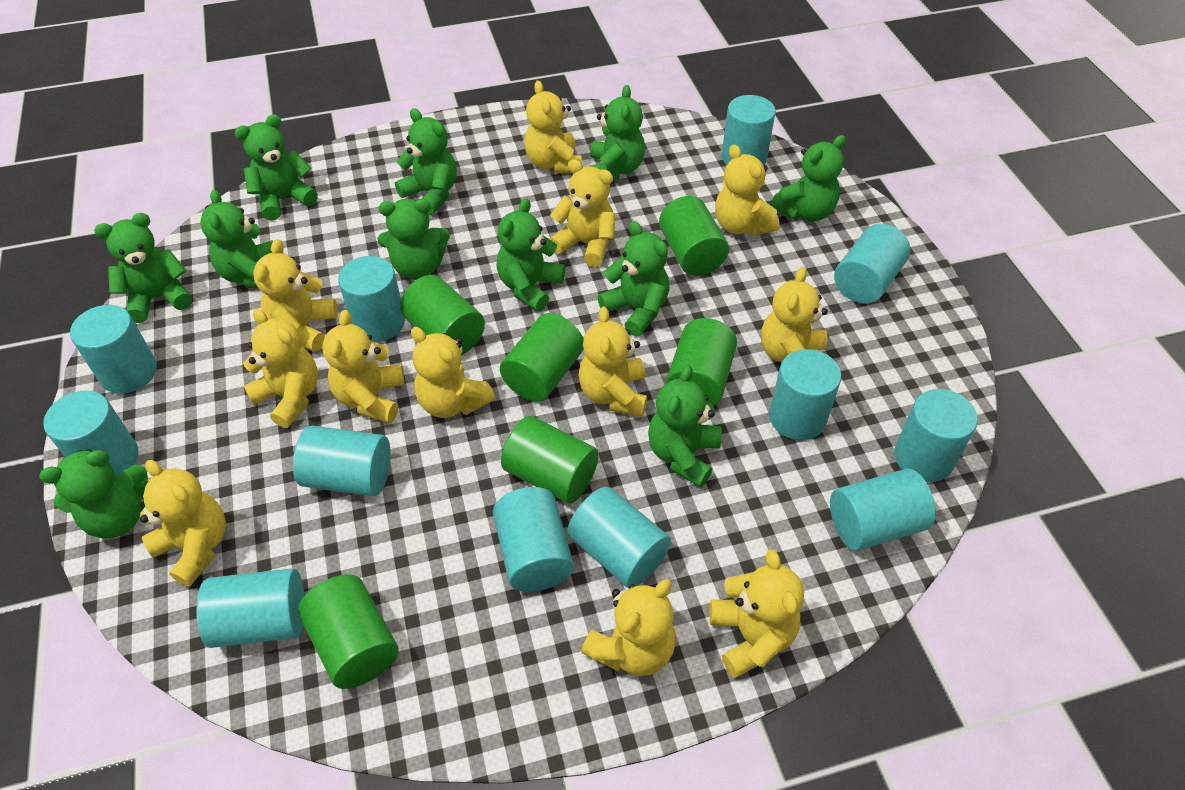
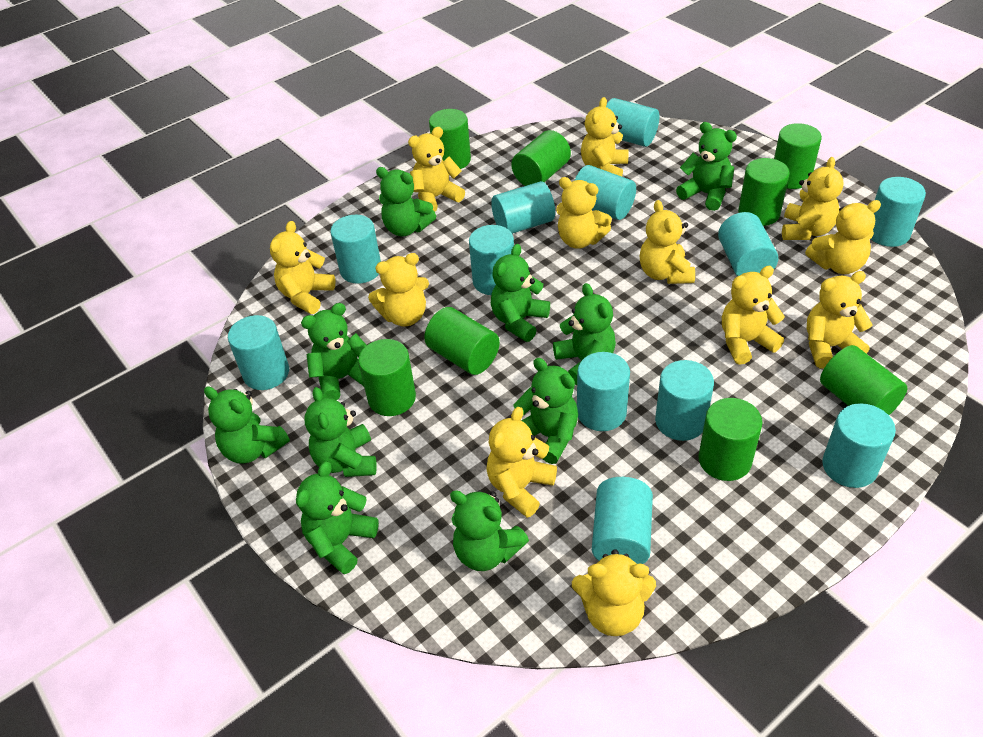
green cylinder: [298,574,399,689] [400,275,485,355] [500,313,584,402] [501,416,599,504] [659,196,729,276] [666,318,737,406] = 6 -> [358,339,416,416] [424,307,500,375] [429,109,471,169] [511,130,571,186] [698,398,763,481] [738,158,790,226] [774,123,822,189] [820,345,908,415] = 8
green teddy bear: [39,449,148,539] [94,213,192,323] [200,190,273,288] [234,114,318,221] [378,199,450,280] [395,108,457,215] [496,198,565,311] [589,85,645,180] [598,221,669,337] [648,365,722,487] [770,135,846,222] = 11 -> [204,386,290,464] [296,461,379,574] [301,303,367,400] [305,387,377,477] [376,167,436,236] [450,490,529,571] [491,244,550,342] [513,358,578,464] [553,283,616,385] [676,122,737,211] = 10

